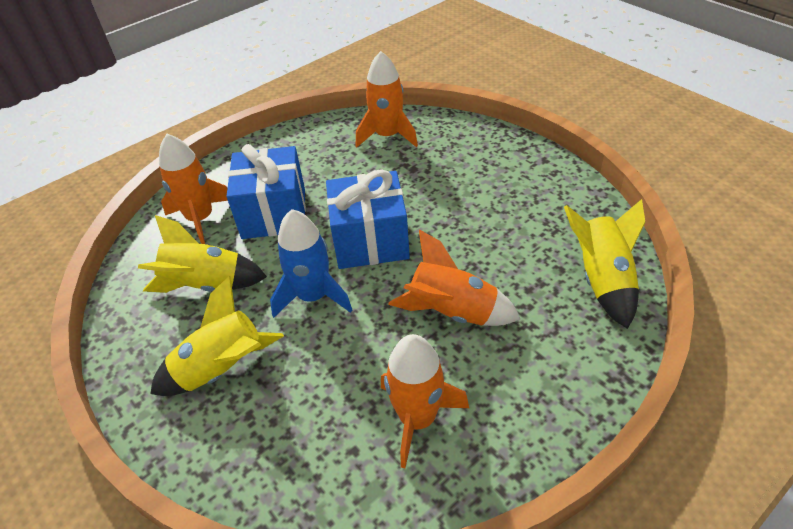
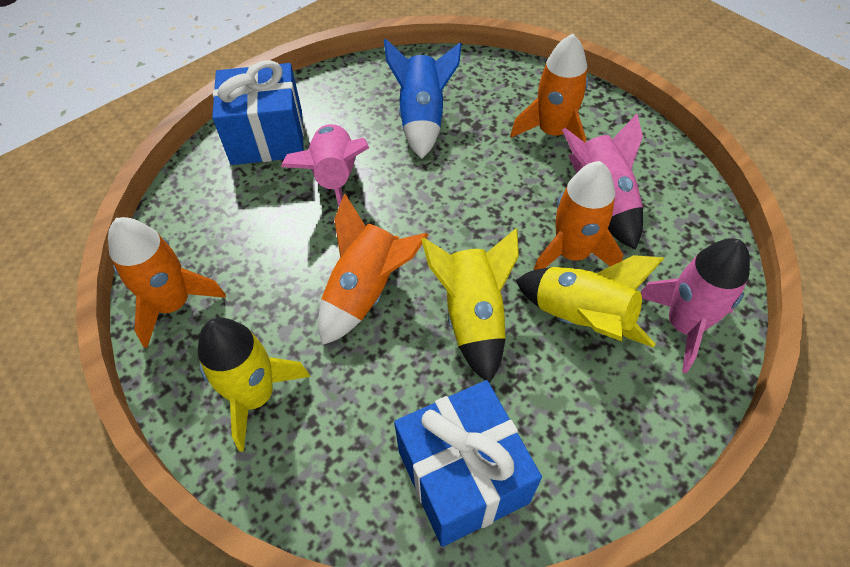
pink rocket: none = 0 -> [281,124,369,207] [562,114,643,250] [640,238,750,373] = 3

